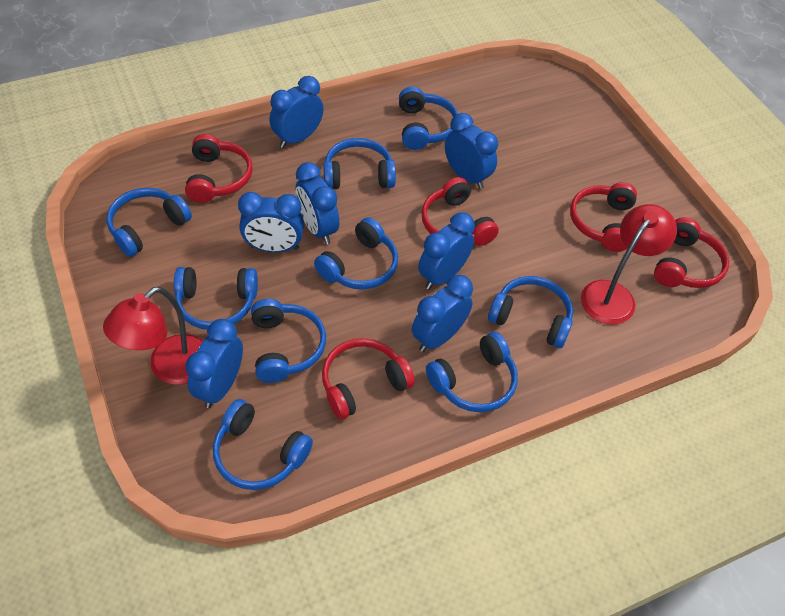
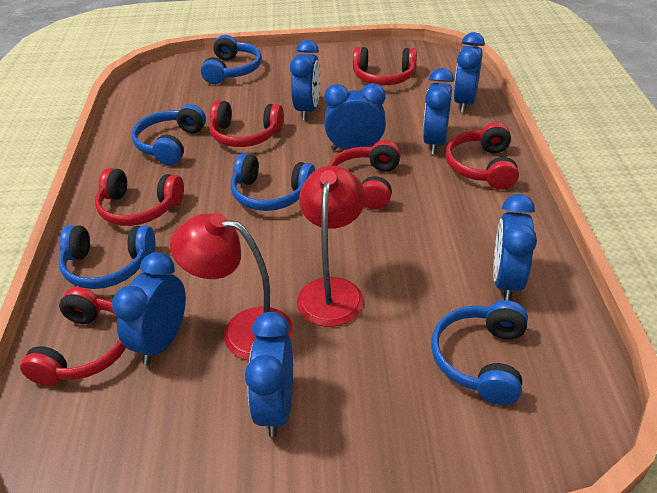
blue headphones: [106,188,192,257] [174,267,258,330] [213,399,313,490] [251,299,326,383] [314,217,398,290] [323,138,396,189] [399,87,458,150] [426,332,518,412] [488,276,573,348] = 9 -> [58,225,155,289] [131,104,206,165] [201,35,262,84] [231,153,315,211] [431,300,528,405] = 5
red headphones: [185,134,253,203] [322,338,415,419] [421,177,499,246] [570,182,637,252] [654,217,729,288] = 5 -> [20,287,126,386] [95,168,184,226] [209,100,284,147] [328,140,401,210] [353,47,417,85] [445,122,519,190] = 6

